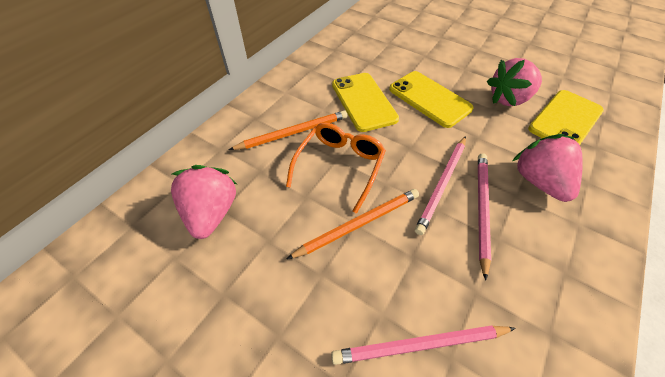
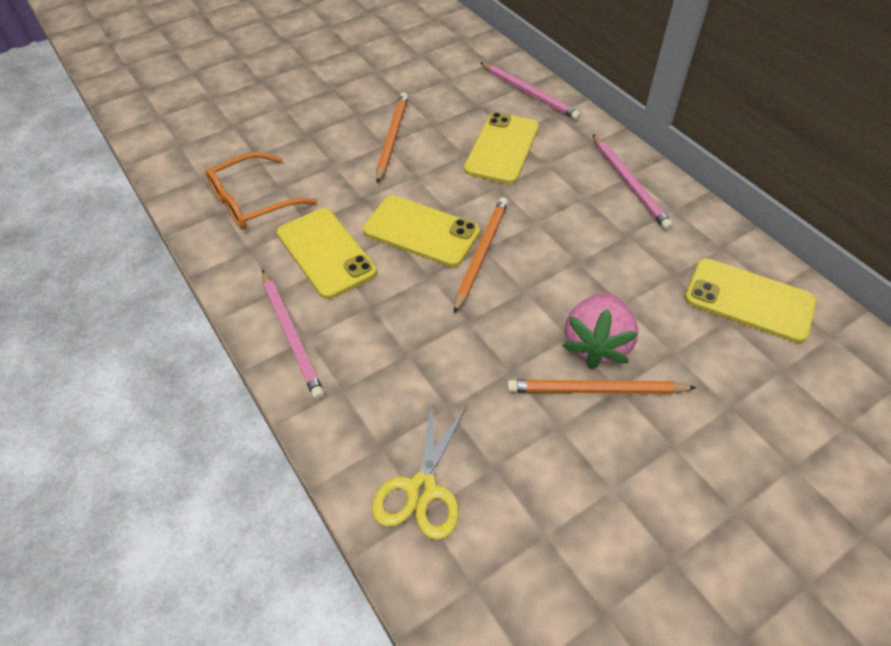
orange pencil: [229,110,347,150] [287,189,419,259] = 2 -> [376,92,408,183] [454,197,508,313] [507,380,697,394] = 3
pink strawberry: [171,165,237,239] [487,58,542,106] [513,134,583,202] = 3 -> [562,293,638,369] = 1
yellow phone: [332,73,399,132] [389,71,474,128] [528,90,604,145] = 3 -> [277,208,377,299] [363,196,480,267] [464,112,539,184] [685,258,816,343] = 4
yellow scissors: none = 0 -> [372,400,467,540] = 1

